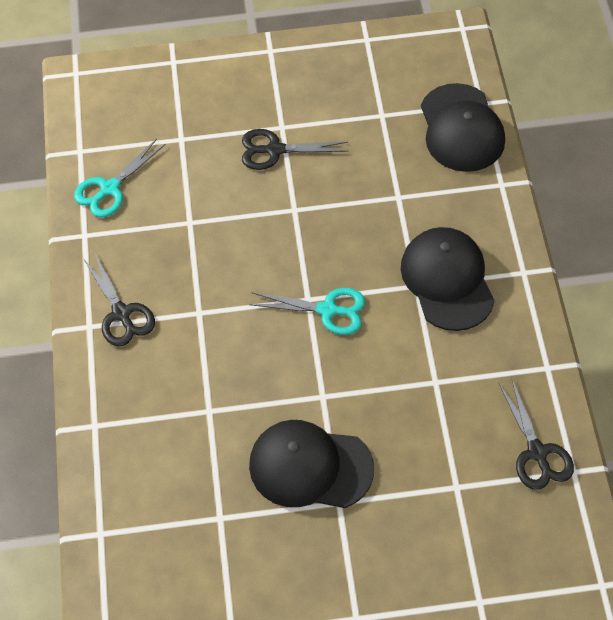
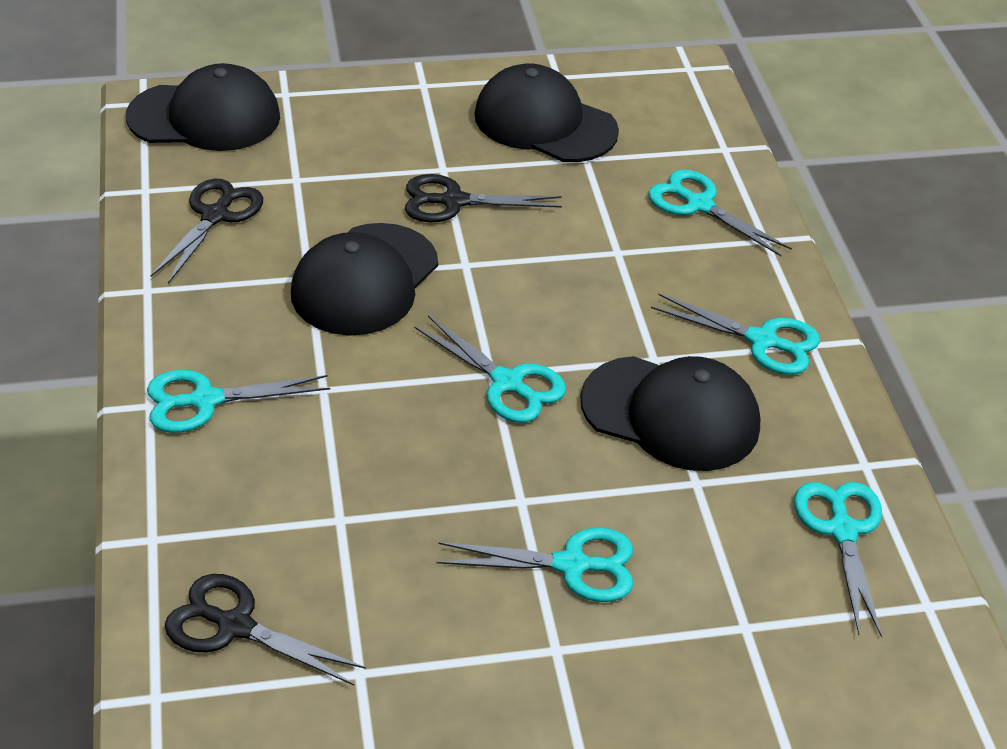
black cap: [249,420,374,508] [401,227,495,331] [421,83,505,172] = 3 -> [126,63,280,151] [291,223,438,336] [474,64,619,162] [580,356,760,471] = 4
turquoise scissors: [74,139,166,218] [249,288,365,335] = 2 -> [147,370,330,433] [414,315,566,423] [436,528,633,602] [648,170,792,256] [651,293,820,375] [794,482,882,637] = 6

